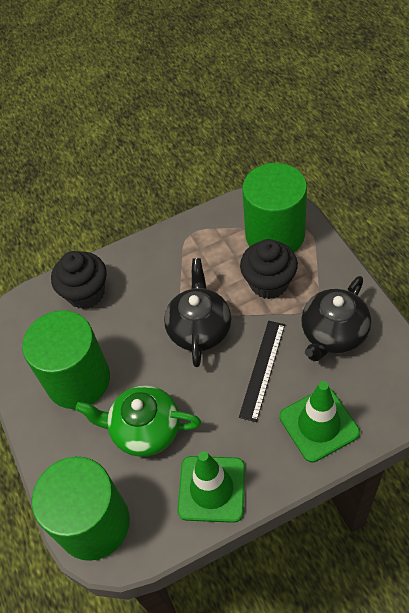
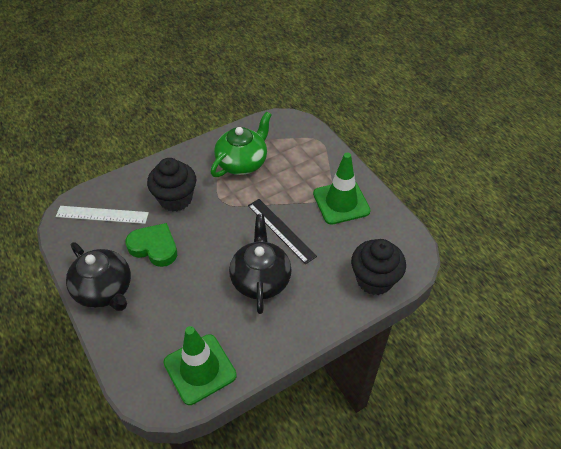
green cylinder: [22,310,110,409] [32,457,130,561] [242,163,307,252] = 3 -> none = 0
green heart: none = 0 -> [125,223,177,267] = 1
white ruler: none = 0 -> [56,206,149,224] = 1

